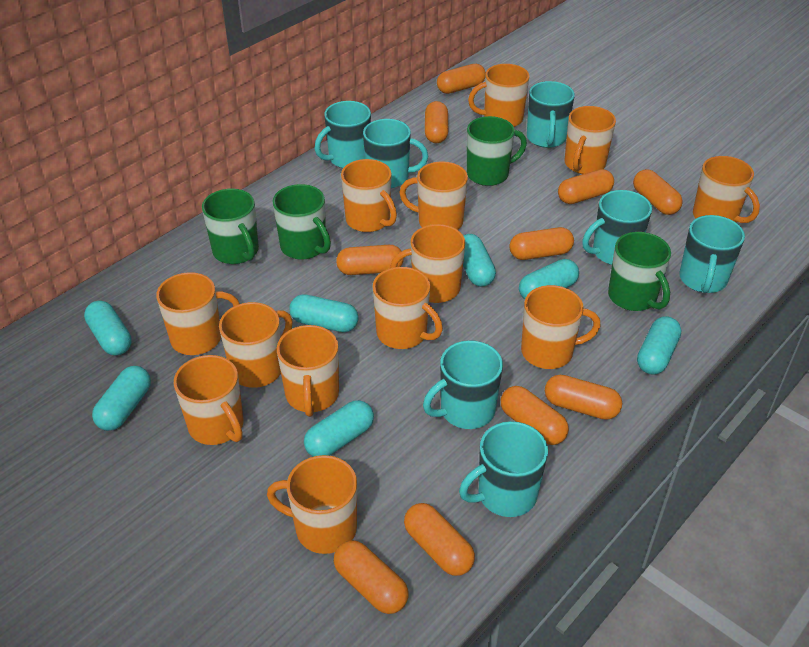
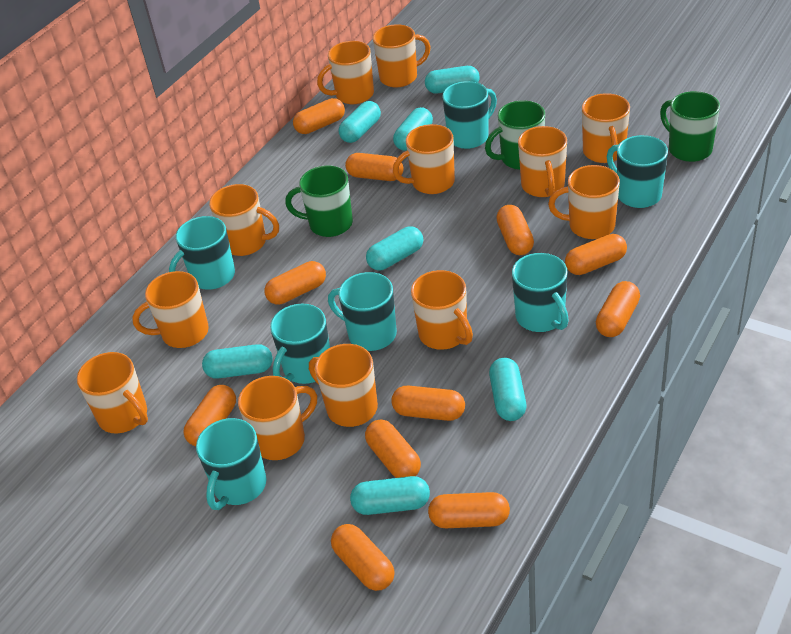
green mug: [202,189,259,264] [273,184,331,260] [467,116,527,186] [608,232,671,311] = 4 -> [285,165,353,237] [485,100,545,170] [660,91,720,162] = 3
orange capsule: [334,540,408,614] [336,245,404,275] [404,503,475,576] [425,101,448,143] [437,64,486,94] [501,386,569,445] [509,227,574,260] [545,375,622,420] [558,169,614,204] [633,169,683,215] = 10 -> [183,385,236,446] [264,261,326,305] [293,98,345,134] [331,524,395,591] [345,153,404,181] [365,420,421,478] [391,385,465,421] [428,492,510,528] [496,205,534,255] [565,234,627,275] [596,281,640,337] = 11
orange mug: [156,272,240,355] [174,355,243,445] [219,302,292,388] [267,455,357,554] [277,325,339,417] [341,159,397,232] [373,267,443,349] [390,224,465,303] [399,161,468,230] [468,64,530,127] [521,285,601,369] [565,106,616,174] [693,156,760,223] = 13 -> [77,352,148,434] [132,271,209,348] [209,184,279,256] [238,376,317,460] [309,344,378,427] [317,41,374,104] [373,24,431,87] [393,124,455,194] [411,270,473,350] [518,126,567,197] [548,165,620,239] [582,93,630,163] = 12

